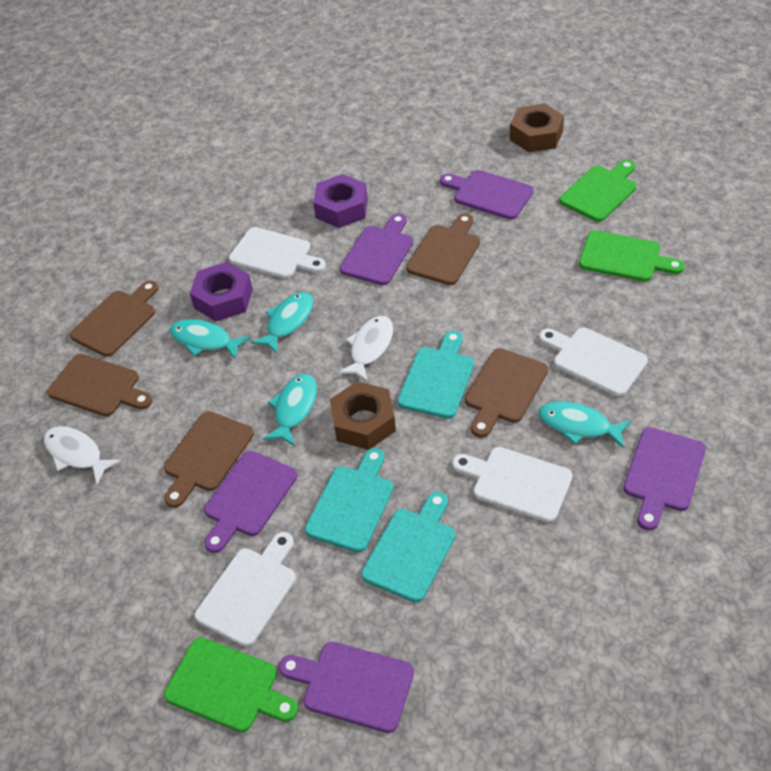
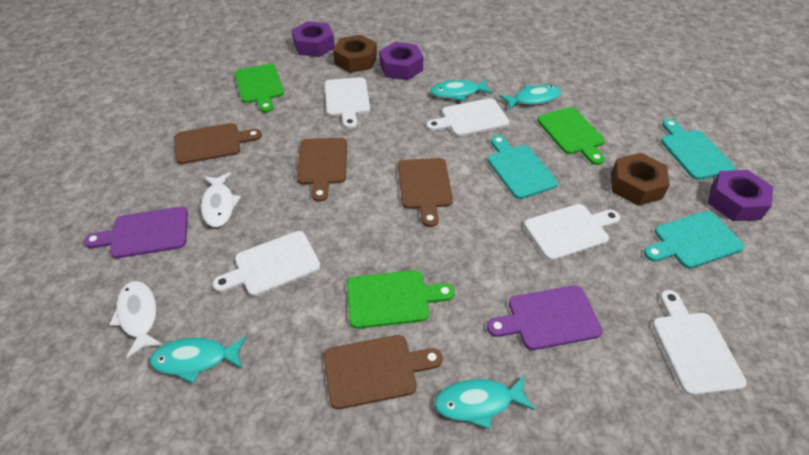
brown cutting board: [47,354,153,416] [70,281,158,357] [164,411,254,508] [406,213,480,285] [465,348,548,438] = 5 -> [175,123,262,164] [296,138,347,202] [324,335,443,409] [398,158,453,227] = 4
purple cutting board: [204,451,297,553] [279,642,414,733] [340,214,413,285] [440,170,534,220] [623,427,706,530] = 5 -> [84,207,188,258] [487,285,603,350] = 2
purple nut: [190,262,253,321] [313,174,368,228] = 2 -> [292,21,335,57] [379,42,423,80] [708,170,773,221] = 3
white cutting board: [195,532,296,647] [229,227,326,278] [452,447,573,522] [539,328,648,396] = 4 -> [213,231,321,296] [325,77,370,129] [426,98,509,137] [524,204,620,261] [652,290,747,396] = 5

